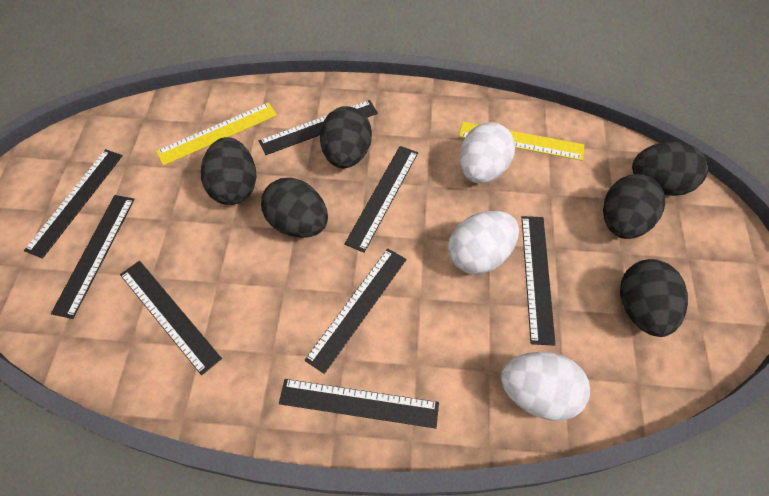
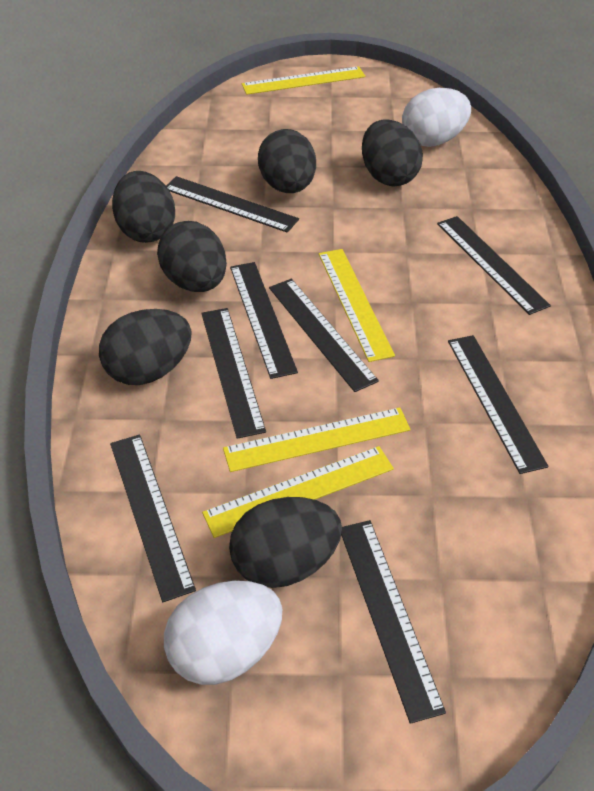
white egg: [448,211,519,275] [459,122,515,183] [501,352,590,421] = 3 -> [164,580,282,685] [402,88,471,147] = 2
yellow ruler: [156,102,277,166] [459,122,584,161] = 2 -> [202,446,394,538] [223,407,411,472] [242,66,365,95] [319,249,395,362] = 4

